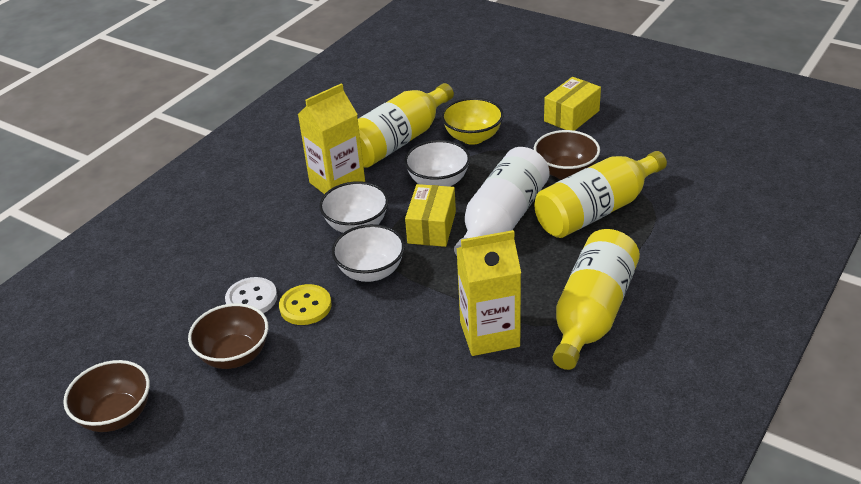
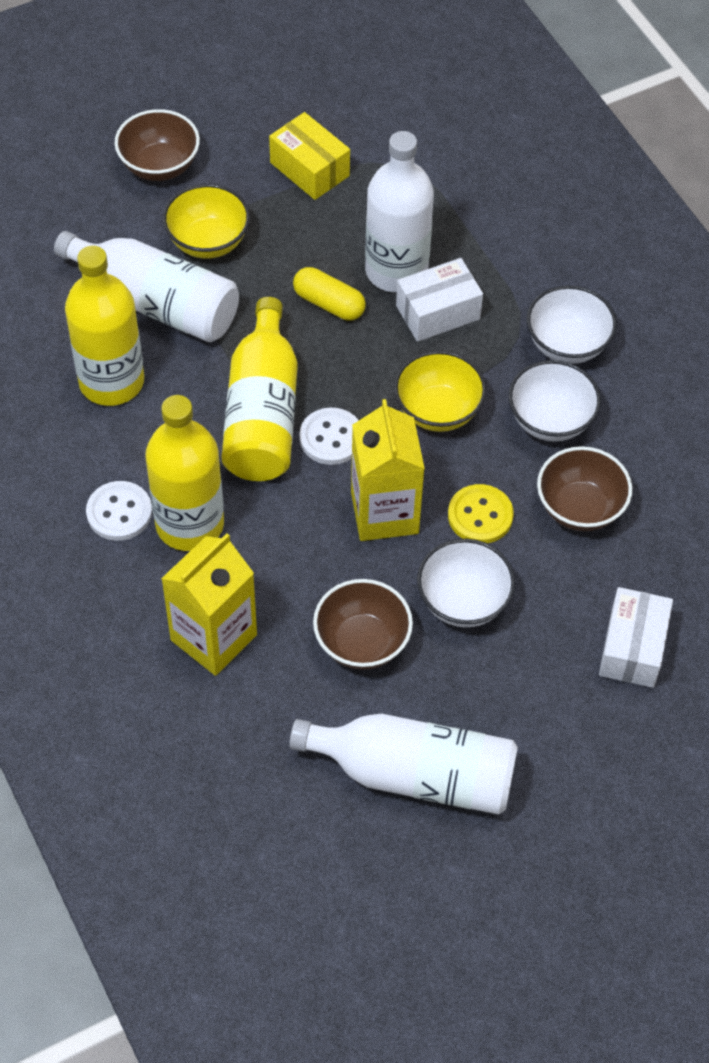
white bottle: [454,147,550,256] = 1 -> [54,231,239,342] [289,713,518,815] [365,131,434,293] = 3
white box: none = 0 -> [396,258,483,342] [599,587,673,688] = 2
white button: [225,277,277,313] = 1 -> [86,481,152,541] [300,408,359,465] = 2
yellow bowl: [441,98,504,145] = 1 -> [163,184,250,259] [394,351,486,432] = 2
yellow box: [405,184,456,247] [544,77,601,131] = 2 -> [269,112,350,200] = 1
yellow capsule: none = 0 -> [293,267,366,320] = 1

